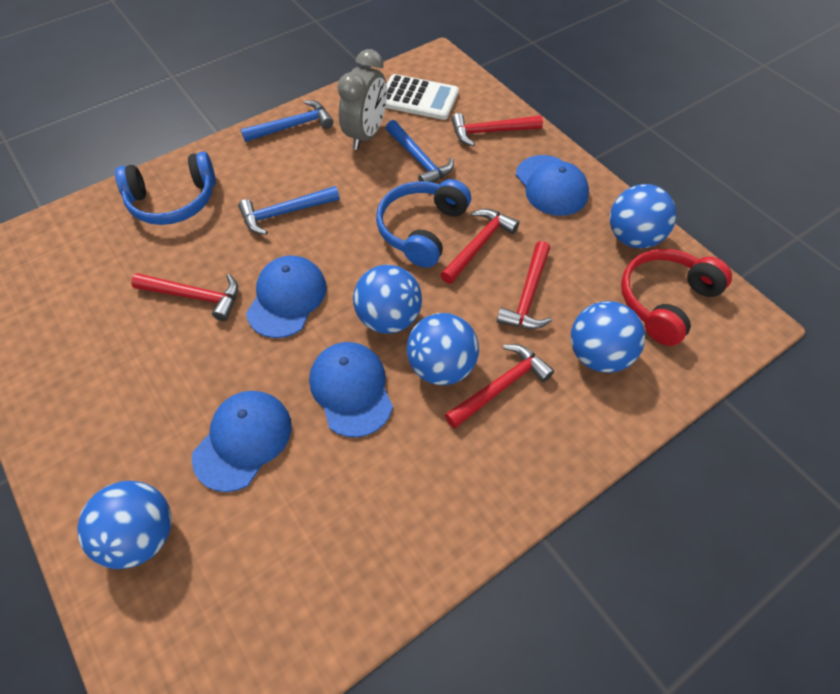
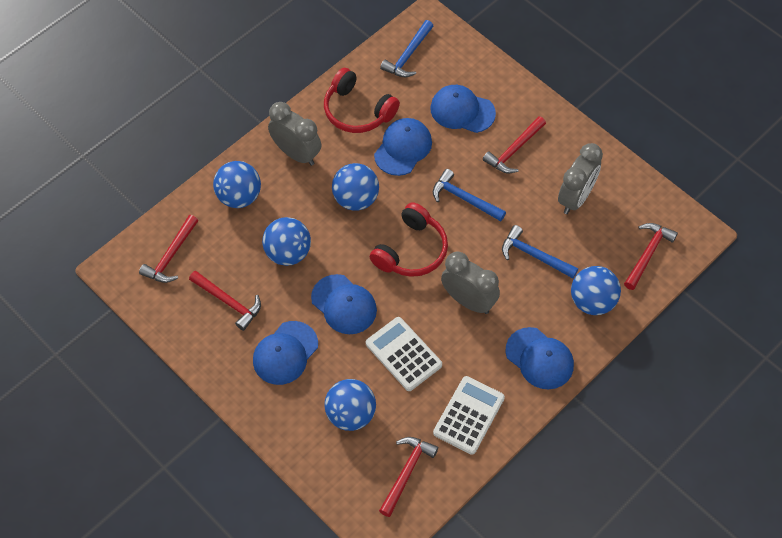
blue cap: [192,391,292,492] [246,256,327,338] [309,342,393,437] [516,155,589,216] = 4 -> [253,321,318,385] [311,274,377,334] [374,118,432,176] [430,85,496,133] [506,327,574,389] = 5
blue headphones: [115,152,216,225] [376,179,471,268] = 2 -> none = 0
grey clock: [337,49,387,150] = 1 -> [268,102,321,166] [441,252,500,314] [558,143,603,214] = 3
red headphones: [621,249,732,346] = 1 -> [324,68,400,133] [370,202,448,277] = 2
white calculator: [385,74,459,120] = 1 -> [366,317,442,391] [433,376,505,455] = 2

